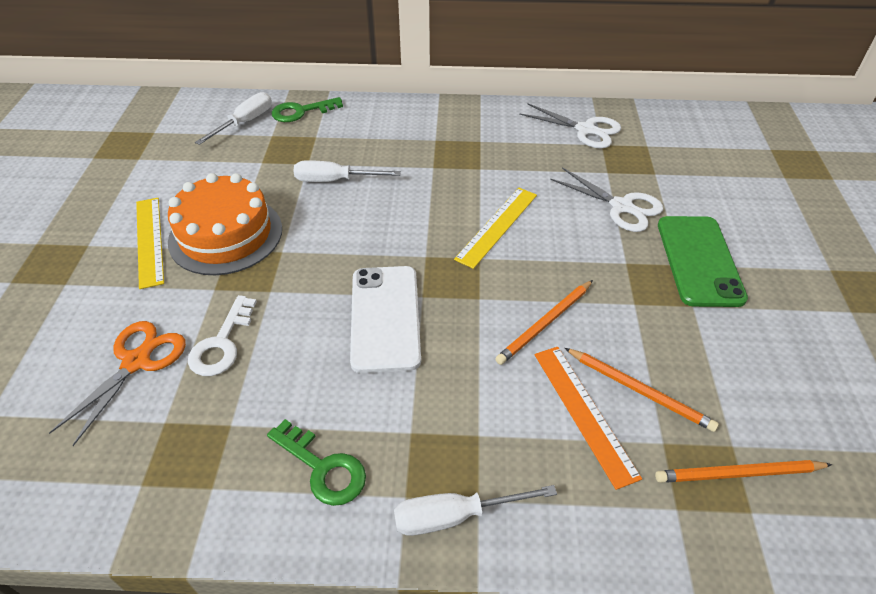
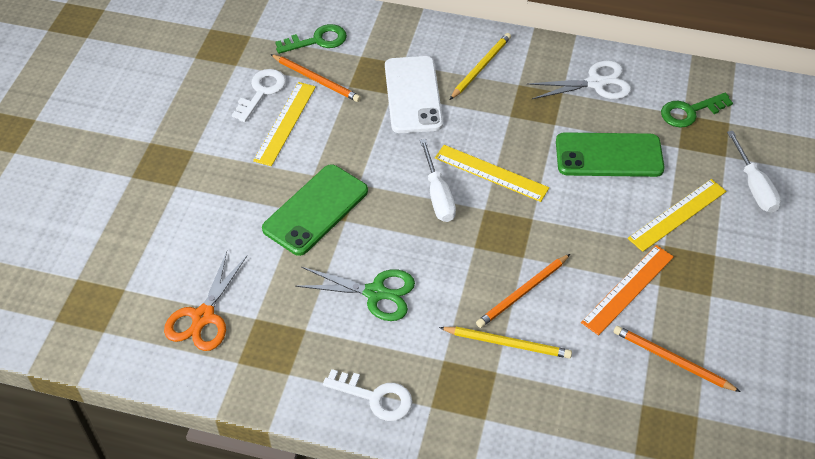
green phone: [658,216,748,307] = 1 -> [262,164,368,256] [556,132,665,177] = 2
green scissors: none = 0 -> [295,267,415,321] = 1
orange cake: [168,173,282,275] = 1 -> none = 0
white key: [188,295,257,376] = 1 -> [232,69,286,122] [323,369,412,421] = 2
white scissors: [519,104,621,148] [550,167,663,232] = 2 -> [527,60,631,99] = 1
white screwdriver: [195,92,272,145] [293,160,401,182] [394,485,557,536] = 3 -> [420,139,456,222] [727,131,781,213] = 2
yellow pencil: none = 0 -> [439,327,572,358] [450,33,511,100] = 2
yellow ruler: [136,198,164,289] [454,188,537,269] = 2 -> [253,82,316,166] [435,145,549,202] [628,179,726,252] = 3

